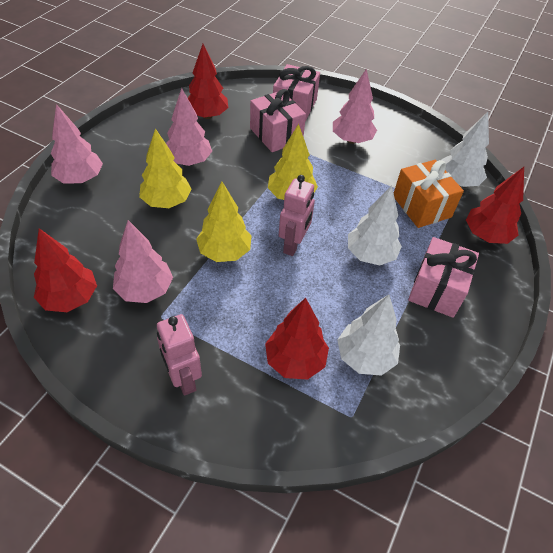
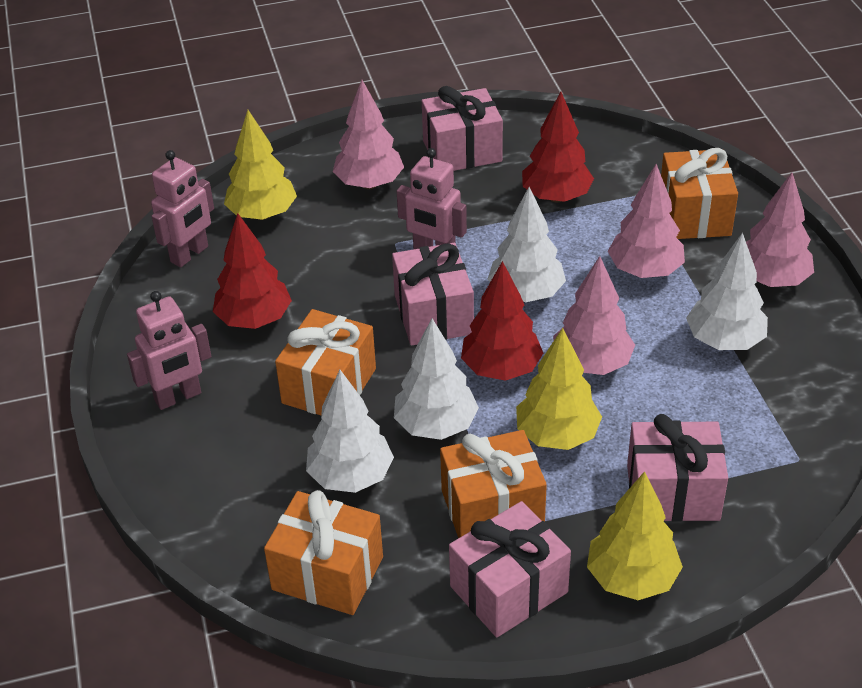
orange gift: [394,160,464,228] = 1 -> [264,490,383,615] [275,309,376,415] [440,430,547,538] [661,148,738,239] = 4
pink gift: [250,89,306,152] [273,64,320,121] [408,237,479,318] = 3 -> [392,243,474,345] [422,86,503,171] [449,501,571,637] [627,414,728,522] = 4
pink robot: [157,314,202,396] [279,175,315,256] = 2 -> [127,291,211,410] [151,150,214,267] [397,148,467,249] = 3
red tree: [34,228,97,312] [188,44,228,119] [265,298,329,380] [466,167,524,244] = 4 -> [213,213,292,329] [461,261,543,381] [522,92,594,202] = 3
white tree: [337,294,400,376] [348,185,402,265] [441,112,489,187] = 3 -> [306,370,394,493] [394,318,479,440] [488,187,566,302] [686,233,768,350] = 4

